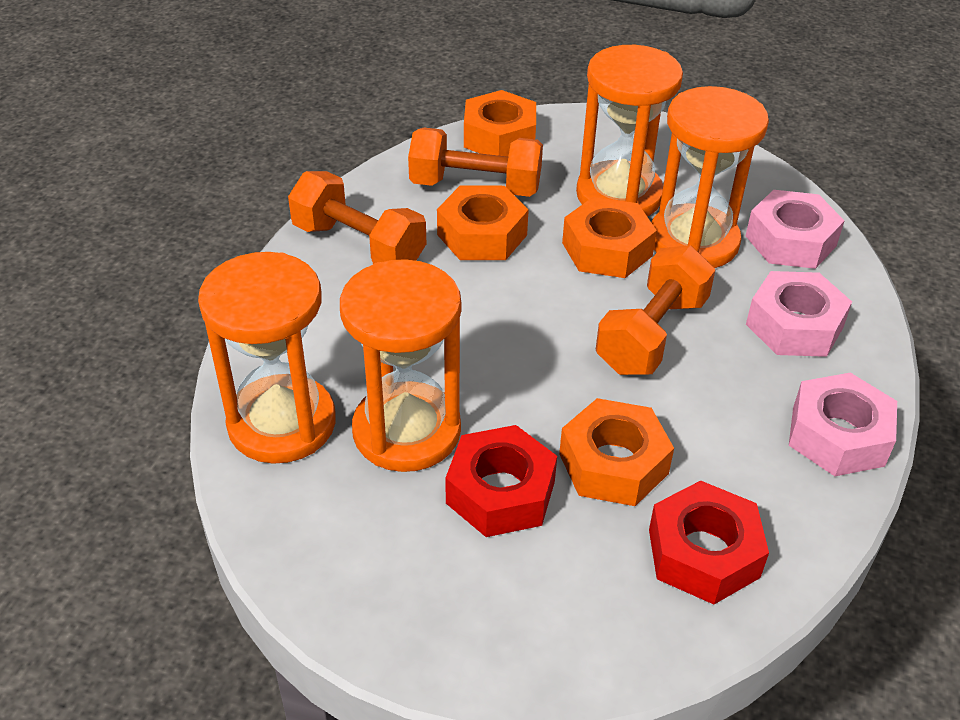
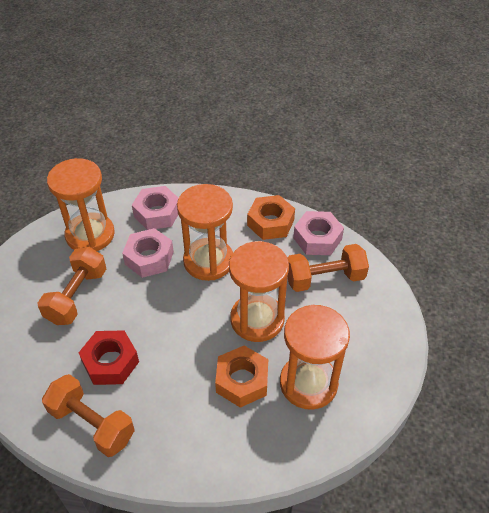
orange nut: [437,185,529,260] [464,90,536,157] [559,398,674,506] [562,197,657,278] = 4 -> [215,346,268,408] [247,195,295,240] = 2
red nut: [445,425,557,537] [649,480,769,604] = 2 -> [79,330,139,385] = 1

